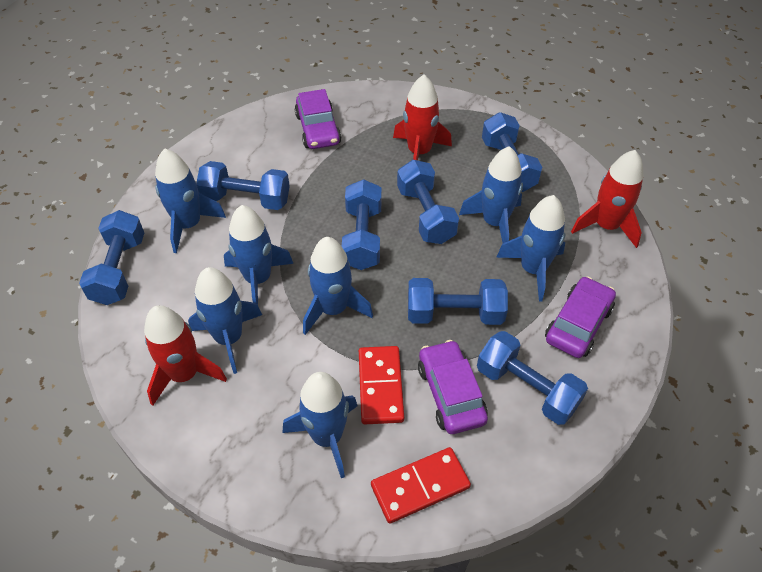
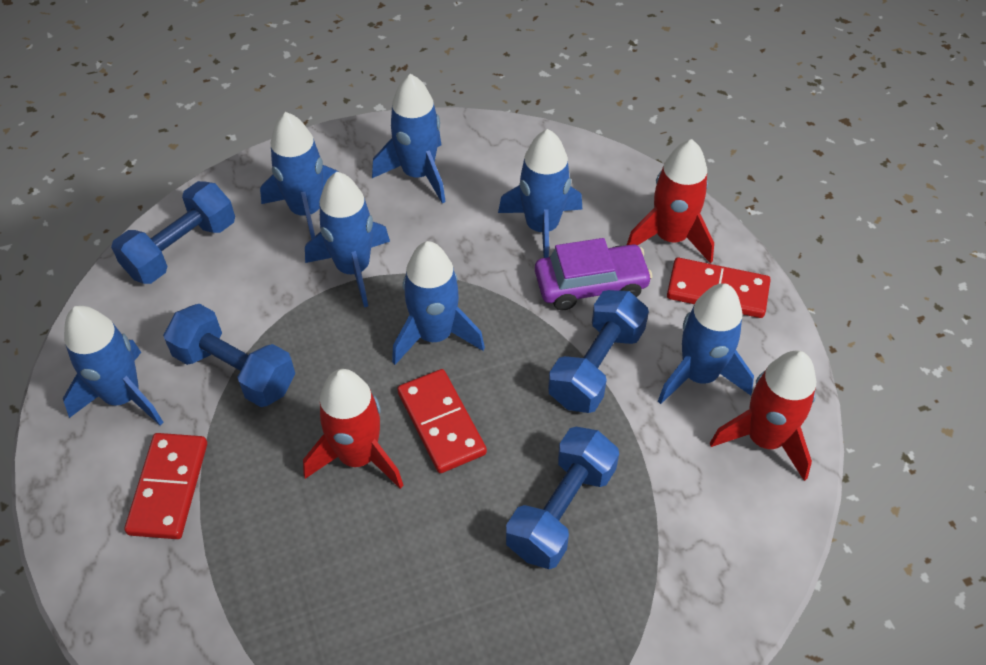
blue dumbbell: [79,210,144,305] [196,161,290,210] [342,179,381,270] [397,160,459,244] [408,278,508,325] [477,331,588,425] [482,112,542,192] = 7 -> [111,181,235,284] [163,304,295,407] [506,427,619,569] [548,290,649,413] = 4
purple car: [295,89,341,149] [418,340,488,434] [545,276,616,358] = 3 -> [535,238,652,310] = 1
red domino: [359,346,404,424] [371,447,471,524] = 2 -> [124,433,207,539] [397,369,487,473] [667,258,770,318] = 3

